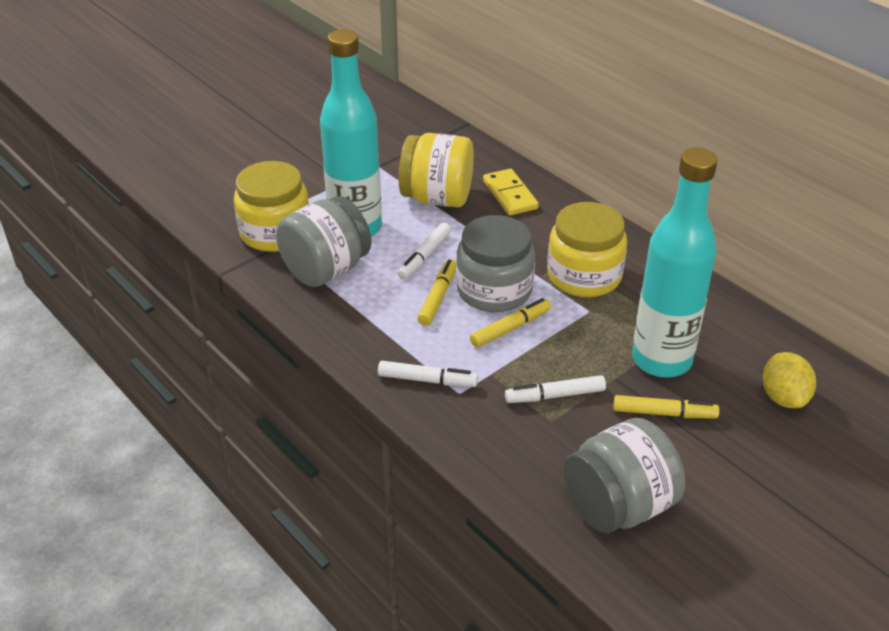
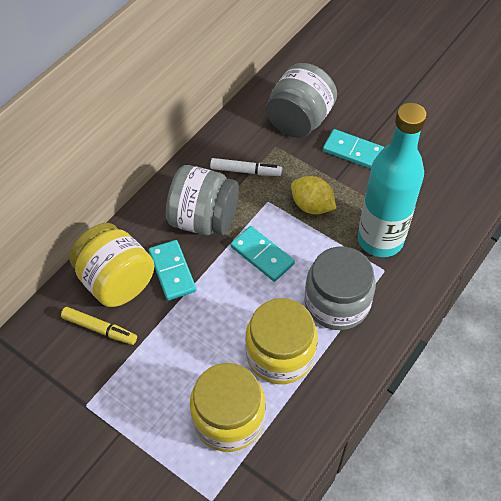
turquoise bottle: [320,29,382,237] [632,148,718,377] = 2 -> [358,103,427,257] = 1
turquoise domino: none = 0 -> [149,240,196,301] [231,226,295,282] [323,129,384,169] = 3
white marker: [378,361,478,387] [397,223,451,280] [505,375,606,403] = 3 -> [210,158,282,176] = 1
yellow domino: [483,169,539,216] = 1 -> none = 0
yellow marker: [417,259,456,326] [470,298,551,348] [614,395,720,418] = 3 -> [61,307,137,345] = 1

